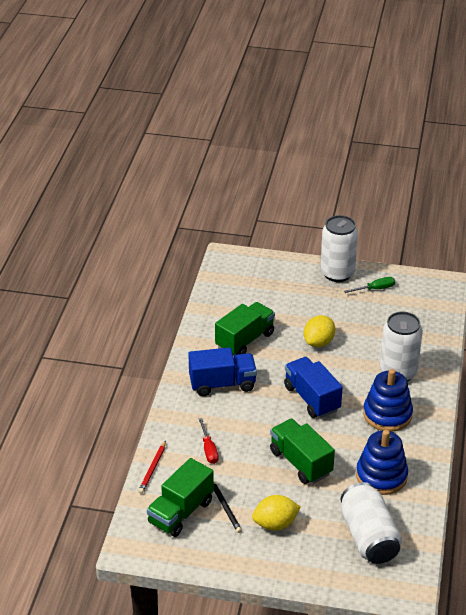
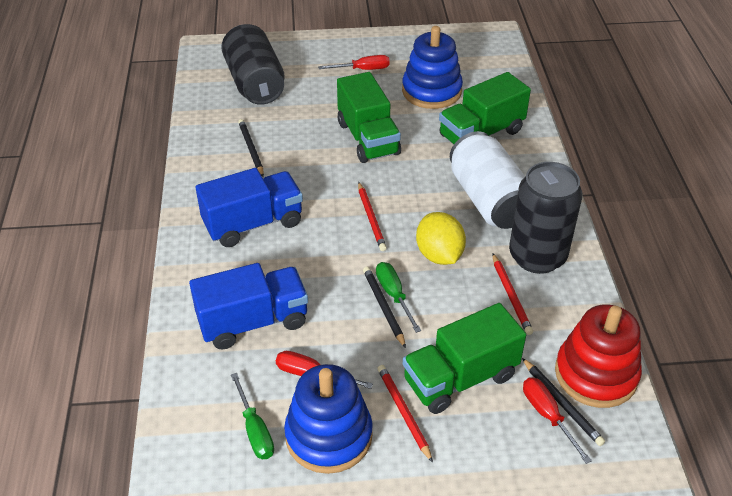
black can: none = 0 -> [221,24,285,105] [509,162,582,274] = 2
black pencil: [214,482,242,533] = 1 -> [238,119,264,177] [363,267,406,348] [522,358,605,446] = 3
green screwdriver: [344,277,395,293] = 1 -> [231,373,274,459] [376,262,421,333] = 2
red pencil: [138,441,166,494] = 1 -> [358,182,387,251] [377,365,433,463] [492,253,533,335] = 3
red screwdriver: [199,418,219,464] = 1 -> [276,351,373,389] [318,55,390,70] [523,377,592,464] = 3
red stacking toy: none = 0 -> [555,305,642,408] = 1
white can: [320,215,358,282] [341,482,402,564] [380,312,423,382] = 3 -> [450,131,525,229] = 1
yellow lemon: [252,495,301,531] [304,315,335,347] = 2 -> [416,212,466,265] = 1

